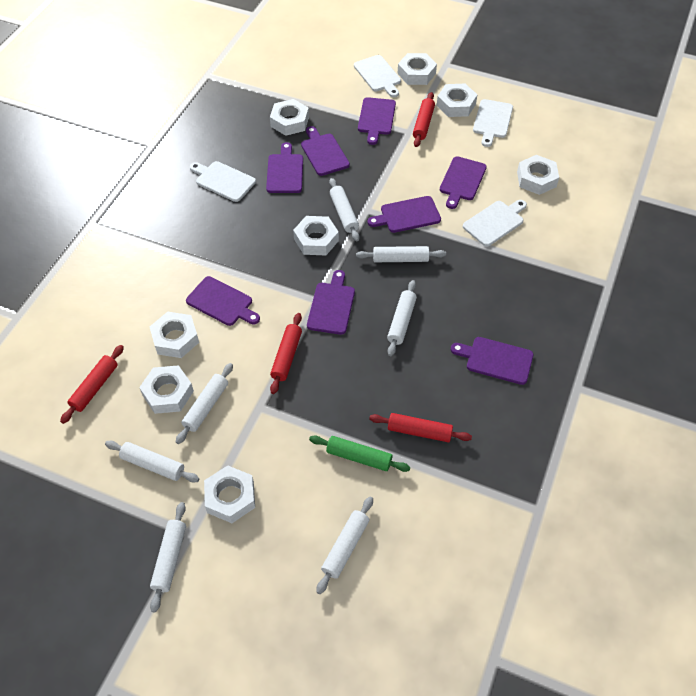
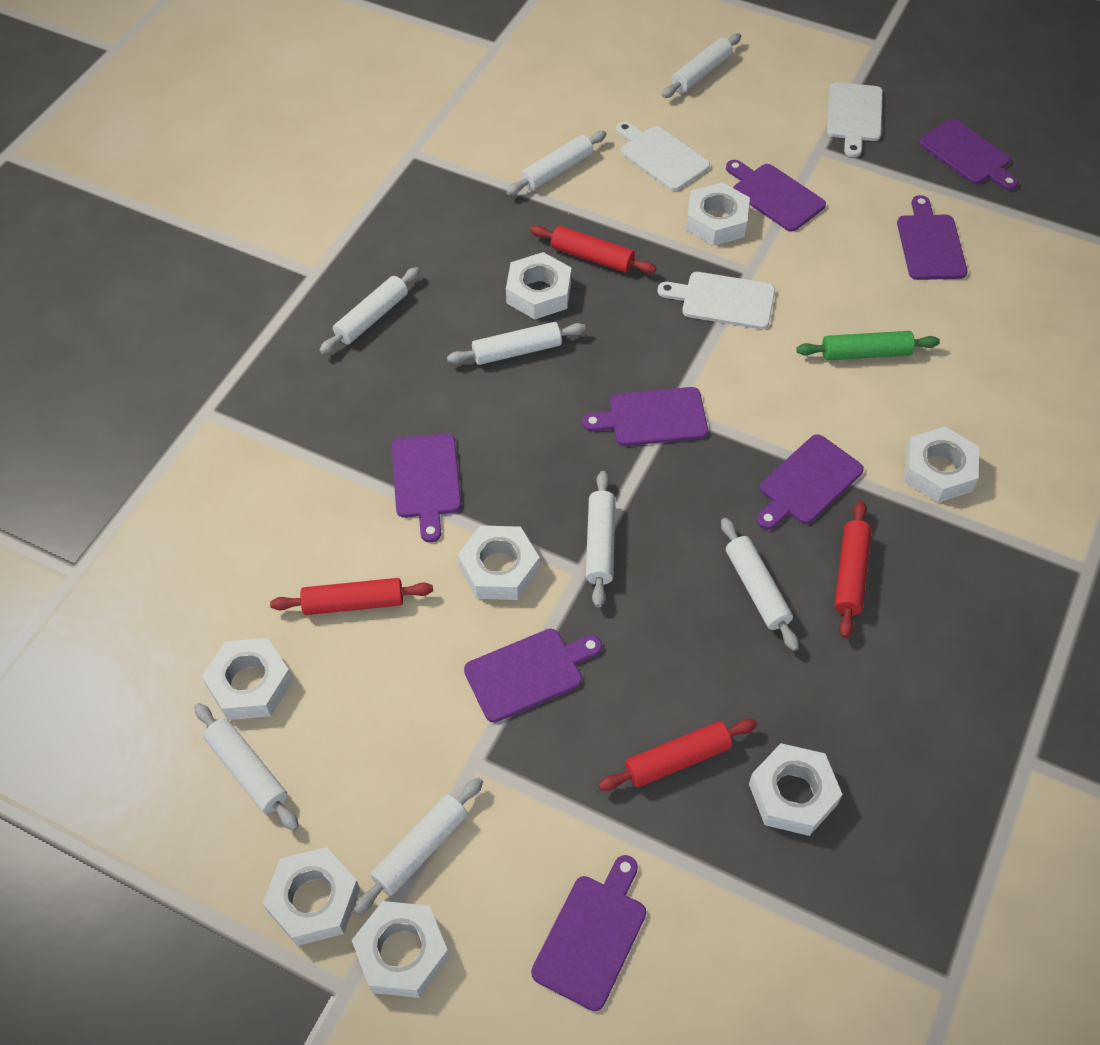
white cutting board: [190,161,256,202] [354,55,401,97] [463,200,527,247] [473,99,513,147] = 4 -> [616,121,710,191] [658,272,775,329] [827,82,883,157] = 3
white rolling pin: [105,441,199,482] [150,502,186,613] [176,363,233,444] [316,497,373,594] [329,178,360,241] [356,246,446,262] [387,280,417,356] = 7 -> [194,703,299,831] [319,267,420,354] [353,777,483,915] [447,322,586,365] [506,131,607,195] [586,471,616,608] [662,33,741,98] [721,518,799,651] = 8

